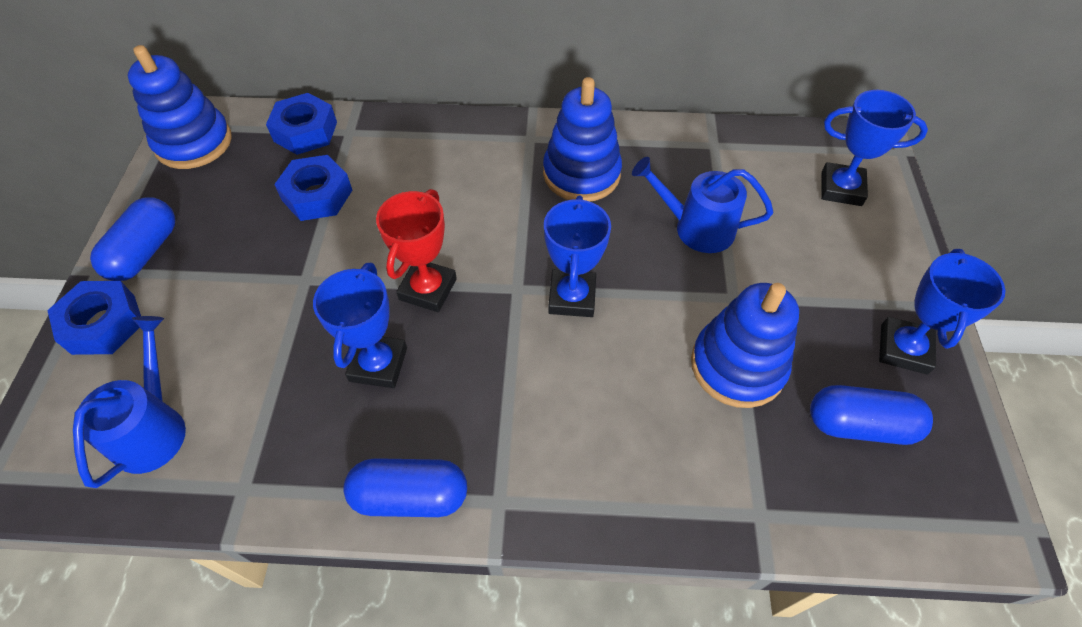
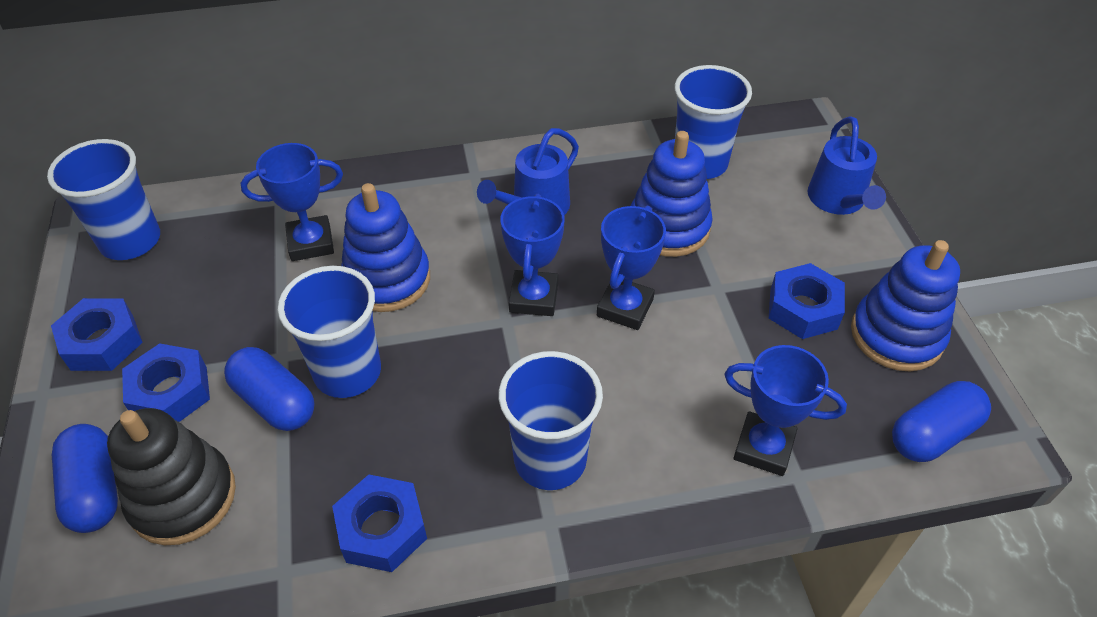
black stacking toy: none = 0 -> [107,408,236,545] = 1
blue cup: none = 0 -> [47,139,160,260] [278,266,381,398] [499,351,603,490] [675,65,752,179] = 4
blue nut: [47,281,141,355] [266,93,337,155] [274,155,352,221] = 3 -> [51,298,143,371] [122,343,210,422] [332,475,427,572] [769,263,845,339] = 4
red trophy: [376,189,457,312] = 1 -> none = 0

